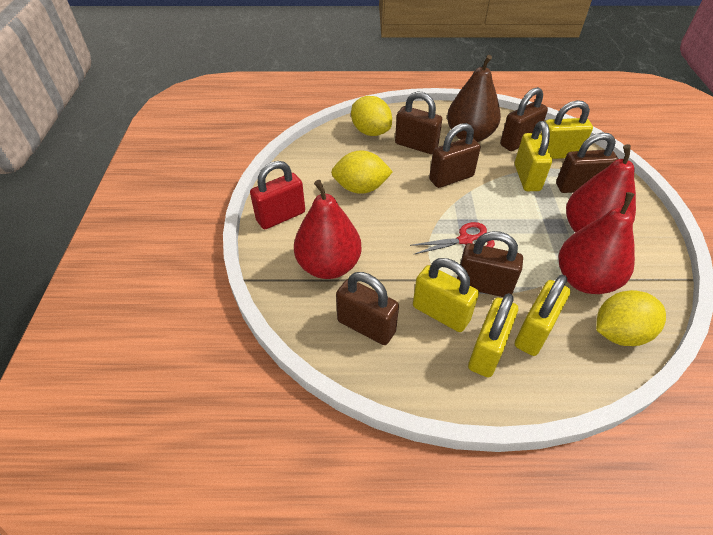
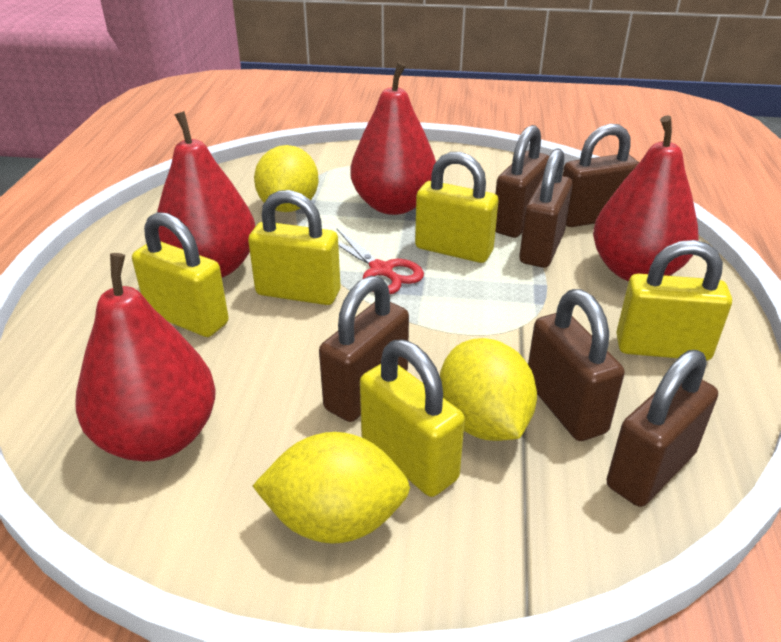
brown pear: [447,55,501,142] = 1 -> none = 0
red padlock: [250,161,305,229] = 1 -> none = 0
red pear: [294,180,362,279] [559,192,635,294] [566,144,636,233] = 3 -> [75,253,216,461] [157,111,255,278] [351,62,436,215] [593,115,699,281] = 4

